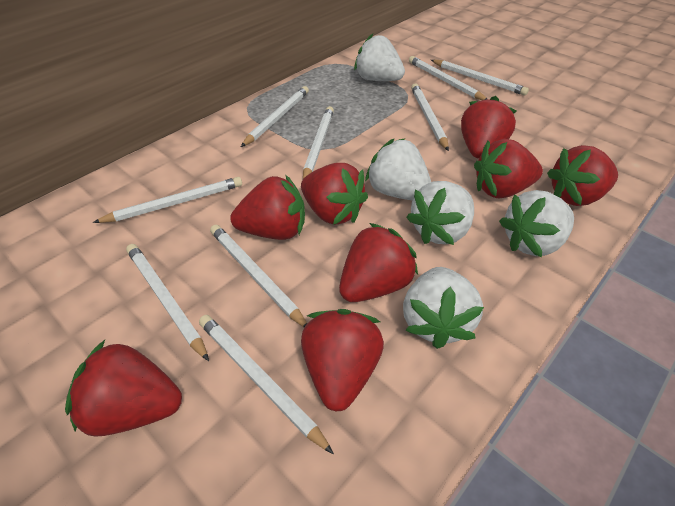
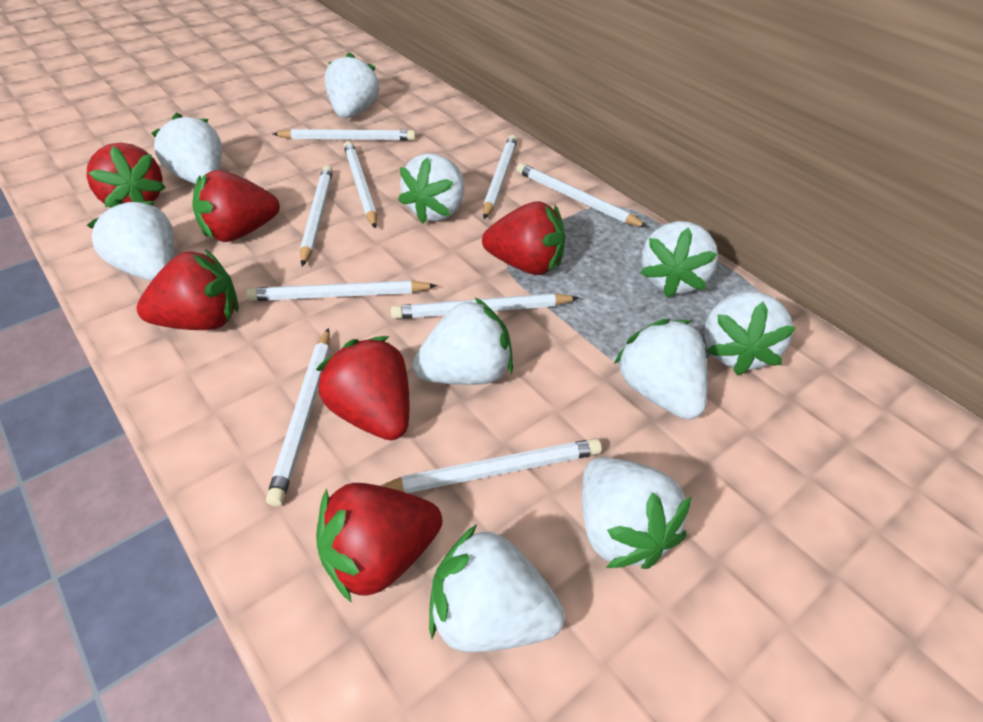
red strawberry: [65,340,182,437] [230,175,305,240] [301,163,368,225] [301,309,384,412] [339,223,418,302] [461,96,516,158] [474,139,543,198] [547,145,618,206] = 8 -> [87,143,166,207] [137,249,239,330] [192,170,280,242] [316,336,409,440] [316,483,442,603] [482,201,565,275] = 6
white strawberry: [354,34,405,81] [365,138,431,200] [403,267,484,349] [406,181,474,245] [499,190,574,258] = 5 -> [87,199,174,281] [151,113,222,184] [324,52,380,118] [398,153,464,224] [413,297,513,385] [429,524,565,652] [582,457,692,569] [614,319,707,420] [640,221,718,298] [704,291,796,376] = 10

